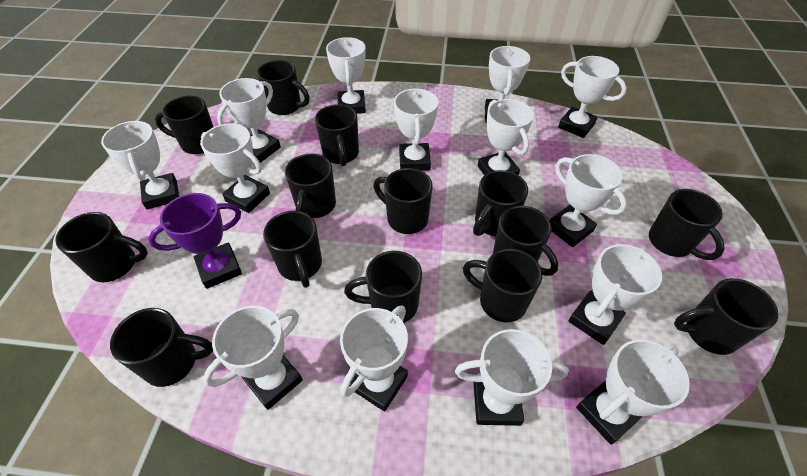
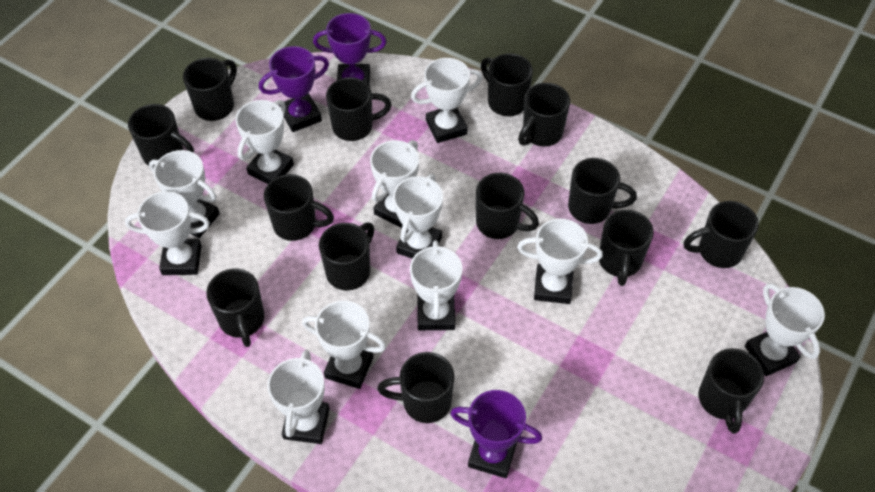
purple trophy: [148,193,242,289] = 1 -> [259,46,329,132] [313,13,387,85] [450,390,542,478] = 3
white trophy: [101,121,179,209] [200,123,270,213] [203,306,303,410] [217,78,281,163] [326,37,366,114] [340,305,408,411] [394,88,438,171] [455,329,569,426] [478,99,534,175] [485,46,530,123] [549,154,627,247] [558,56,627,138] [568,244,662,345] [576,339,690,445] = 14 -> [125,191,210,275] [149,150,220,238] [235,100,294,184] [267,350,330,444] [302,301,386,389] [370,140,419,228] [393,174,443,259] [410,240,462,330] [411,58,482,143] [517,219,603,304] [745,283,825,376] = 11

